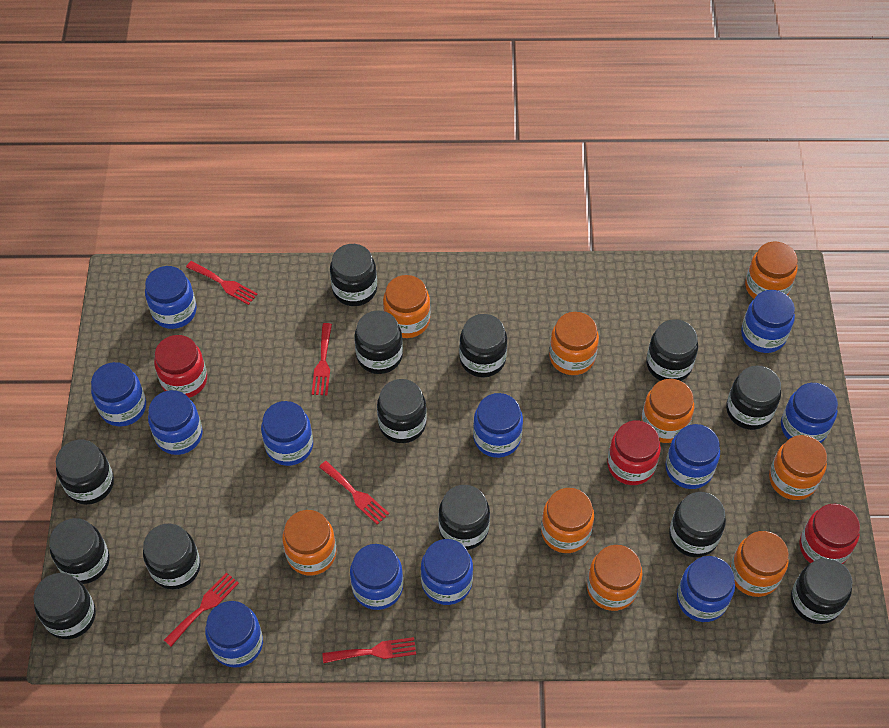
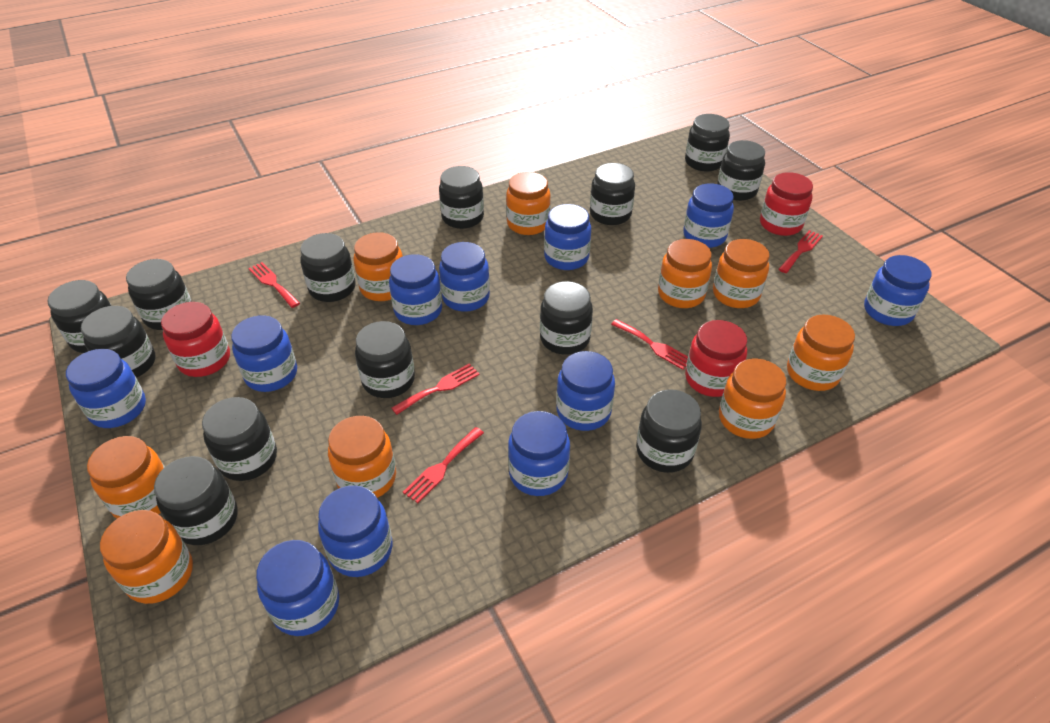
blue jar: [91,362,146,427] [145,266,197,329] [148,390,203,455] [205,601,263,668] [261,401,313,466] [350,544,403,610] [421,539,473,605] [473,393,523,458] [665,424,720,489] [677,556,735,622] [741,290,795,353] [781,383,838,443] = 12 -> [66,349,146,428] [231,315,297,392] [256,540,339,636] [318,485,393,577] [389,254,442,325] [439,242,490,312] [508,411,570,496] [544,204,591,270] [556,351,615,431] [683,183,734,248] [864,255,932,326] = 11

